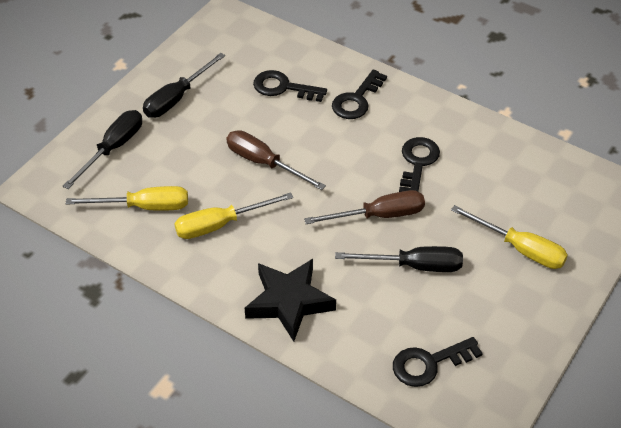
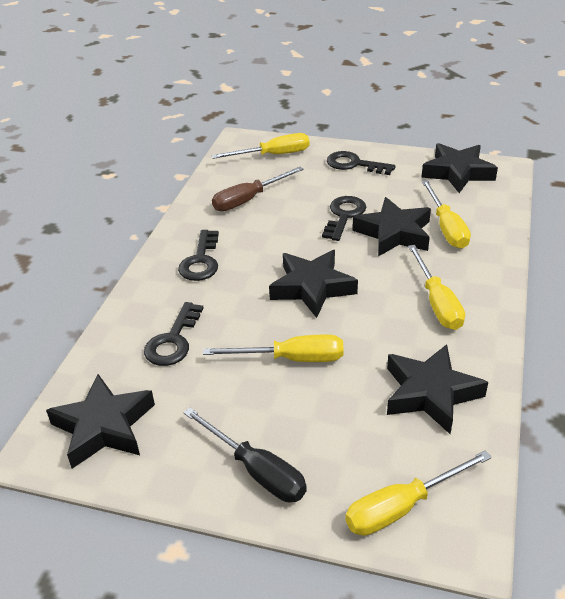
black screwdriver: [63,110,142,189] [143,53,225,118] [335,246,463,272] = 3 -> [183,408,307,502] = 1
black star: [245,259,336,341] = 1 -> [46,374,155,469] [269,250,358,318] [352,197,431,257] [387,344,488,434] [421,143,498,193] = 5
brown screwdriver: [226,130,326,190] [304,190,425,224] = 2 -> [212,167,304,211] = 1
yellow screwdriver: [66,186,188,211] [174,192,293,239] [451,205,568,269] = 3 -> [203,335,344,362] [211,133,309,159] [345,451,492,536] [408,245,465,330] [422,180,471,249] = 5

